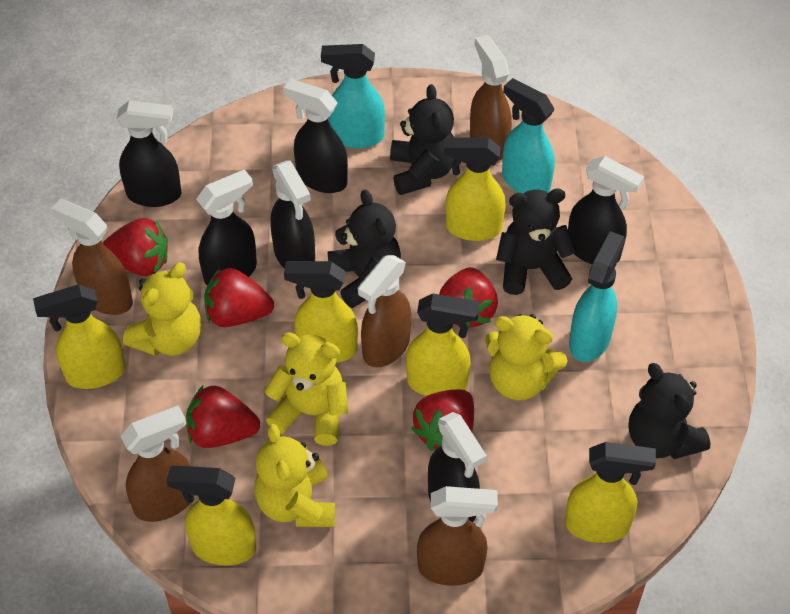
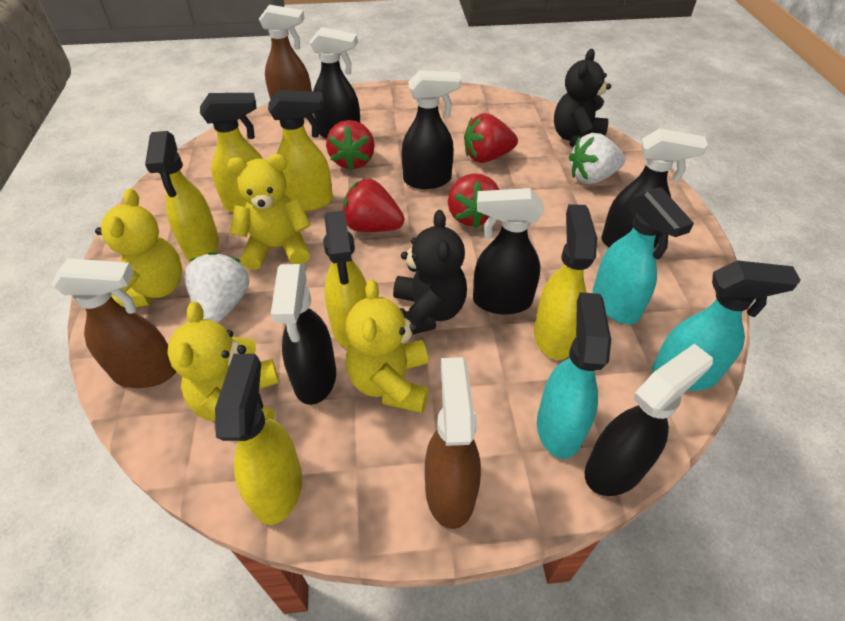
black teddy bear: [328,189,401,308] [390,84,454,195] [496,188,577,295] [629,363,710,459] = 4 -> [393,210,467,335] [554,49,611,147] = 2
brown spray bottle: [51,199,133,315] [120,405,195,522] [358,255,411,367] [417,486,498,586] [470,35,512,161] = 5 -> [51,258,177,388] [259,5,312,100] [425,357,481,529] = 3
red strawberry: [103,218,168,276] [186,386,260,448] [204,268,274,327] [411,389,474,451] [439,267,498,329] = 5 -> [326,120,375,171] [342,179,404,232] [448,174,499,228] [464,113,518,163] = 4
white strawberry: none = 0 -> [184,252,249,323] [569,133,625,184] = 2

